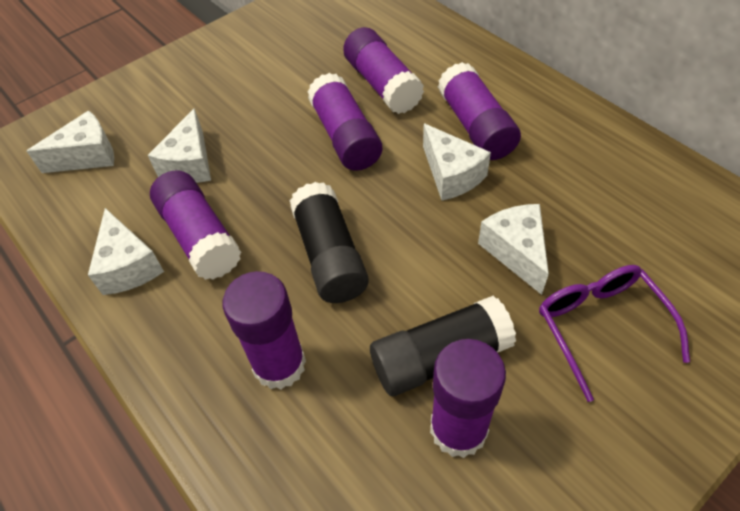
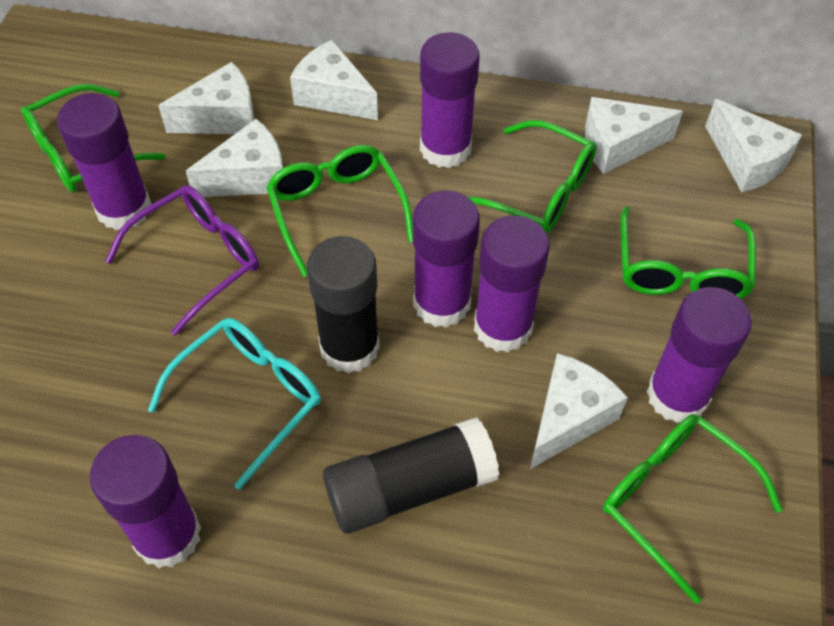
green glasses: none = 0 -> [21,84,165,193] [266,145,413,277] [467,120,596,233] [603,414,783,604] [620,206,756,299] = 5
turquoise glasses: none = 0 -> [148,318,321,490] = 1
white cheese: [27,111,114,173] [88,208,164,295] [148,108,211,183] [423,124,491,201] [478,204,549,295] = 5 -> [158,62,255,134] [186,119,283,197] [290,40,378,120] [530,353,628,469] [585,97,683,174] [705,99,802,192] = 6

